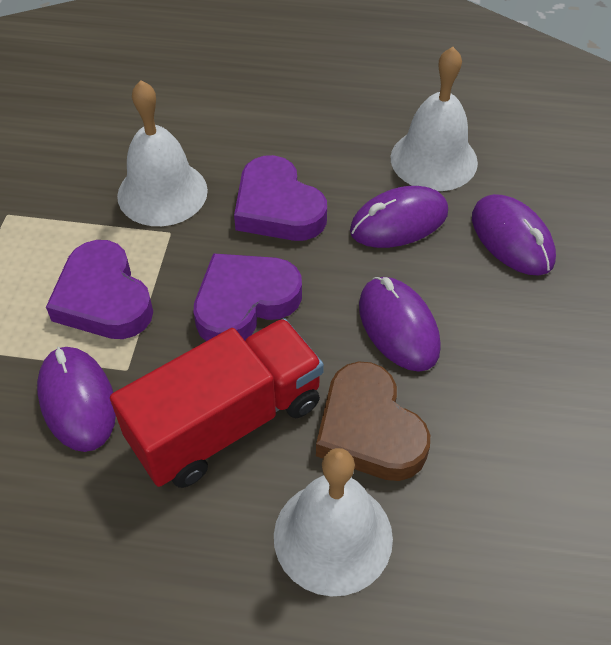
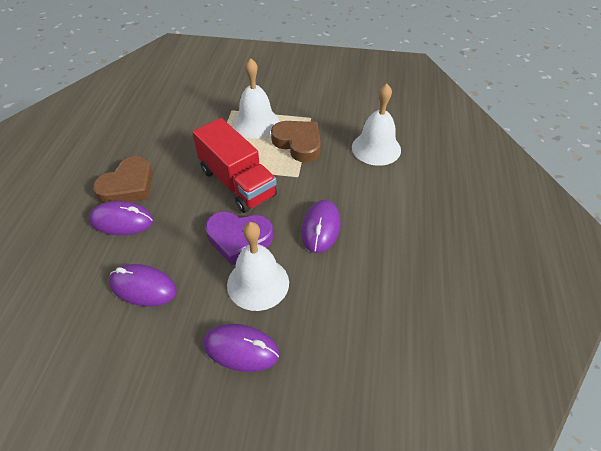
brown heart: [316,362,430,481] = 1 -> [93,156,153,203] [271,121,321,162] = 2
purple heart: [46,240,153,339] [193,253,302,341] [234,155,327,241] = 3 -> [205,212,273,265] = 1

